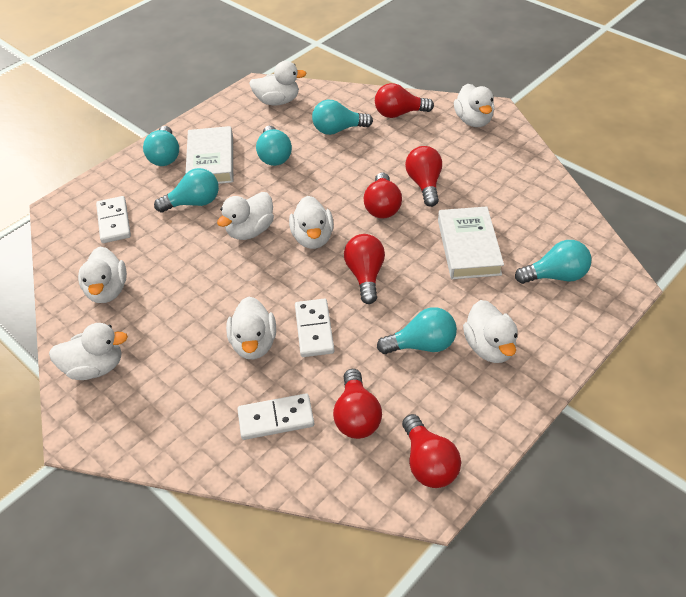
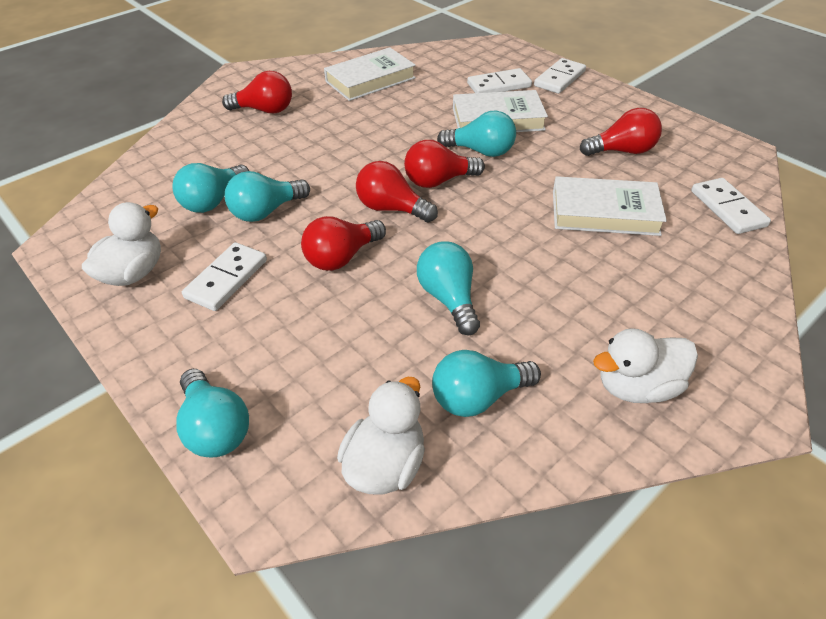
red light bulb: [333,369,382,439] [344,234,385,304] [364,172,402,219] [375,83,434,118] [402,414,461,488] [405,146,442,207] = 6 -> [222,71,292,113] [301,216,386,271] [356,161,438,222] [404,140,485,188] [580,108,662,156] = 5
white book: [185,126,233,184] [438,206,504,279] = 2 -> [324,47,416,101] [453,90,548,132] [553,176,667,236] = 3
white domino: [96,196,131,243] [237,393,314,440] [295,299,334,357] = 3 -> [182,242,267,311] [467,68,532,93] [534,58,586,94] [691,178,771,234] = 4
white duck: [49,323,128,380] [78,246,127,303] [217,192,274,240] [226,296,276,359] [249,61,307,105] [289,196,334,249] [454,84,494,127] [463,300,518,363] = 8 -> [82,202,161,286] [337,377,425,495] [593,328,698,403] = 3

